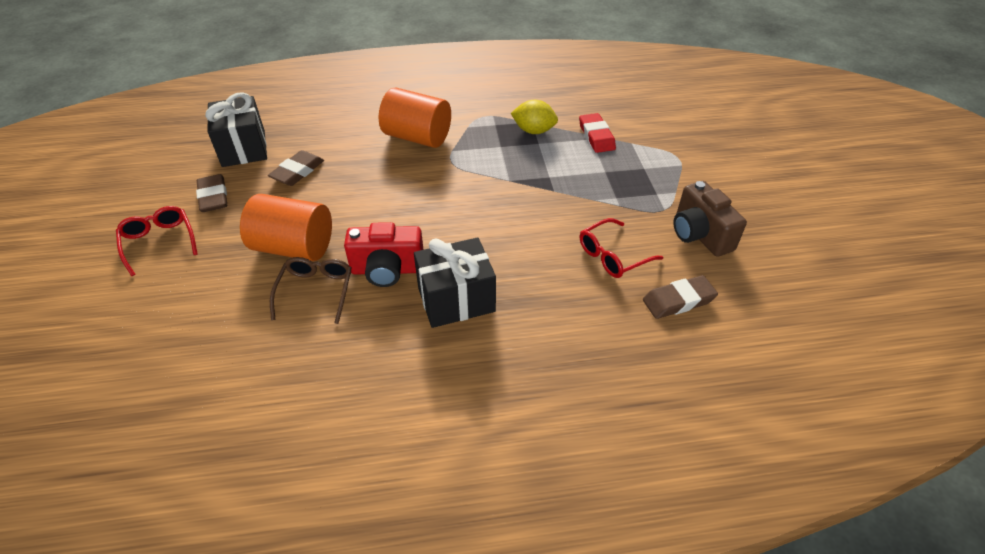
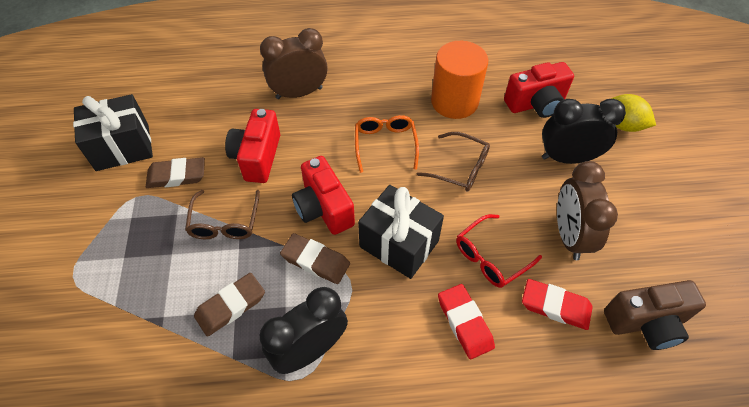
black clock: none = 0 -> [260,287,348,374] [542,99,626,164] = 2
brown clock: none = 0 -> [260,28,328,99] [557,161,618,260] = 2
brown glasses: [270,257,351,324] = 1 -> [185,190,260,239] [417,132,490,191] = 2
orange cylinder: [240,194,332,261] [379,88,451,148] = 2 -> [431,41,488,119] = 1
orange glasses: none = 0 -> [355,115,419,173] = 1
red camera: [344,222,424,287] = 1 -> [225,109,280,183] [292,156,355,235] [504,62,574,118] = 3
red eraser: [579,113,616,153] = 1 -> [438,284,495,359] [522,279,593,330] = 2
red glasses: [116,206,198,276] [580,218,663,278] = 2 -> [456,214,542,288] = 1

